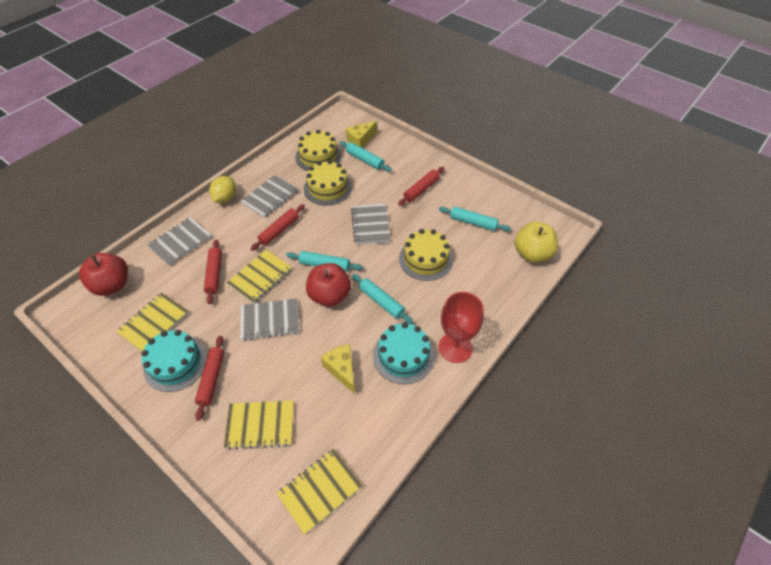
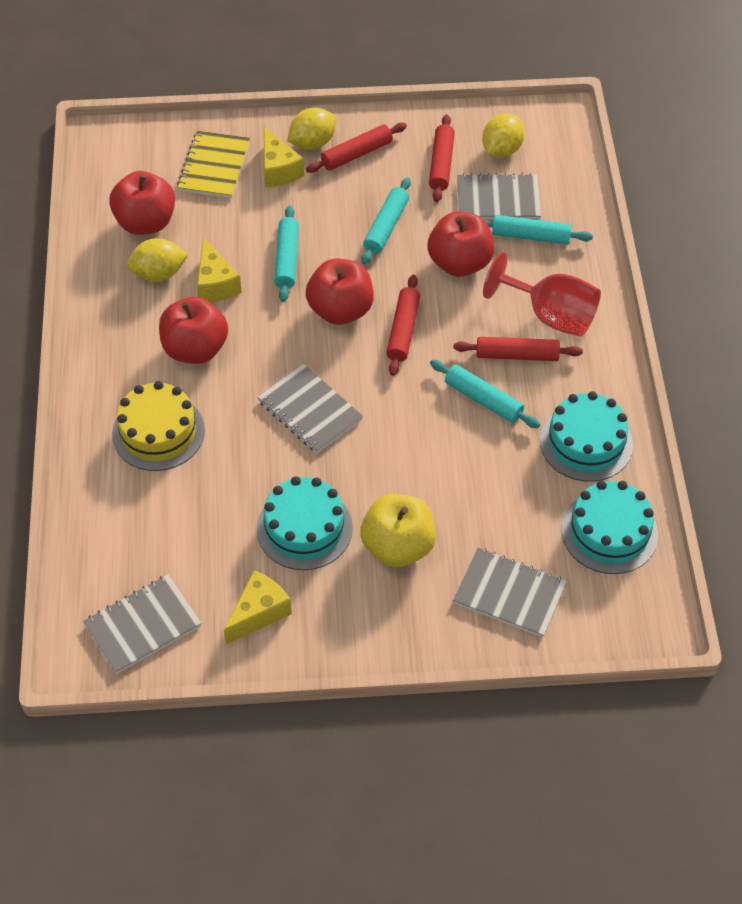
red apple: [79,253,128,296] [306,263,351,307] = 2 -> [109,171,175,235] [159,297,228,364] [306,259,374,325] [428,212,494,277] = 4
turquoise cake: [141,330,207,392] [373,322,435,384] = 2 -> [257,476,353,570] [540,391,633,482] [562,480,658,574] = 3
yellow cake: [295,130,341,171] [304,160,352,205] [399,229,453,281] = 3 -> [112,381,205,471] = 1
yellow cheese: [321,344,355,394] [346,121,377,148] = 2 -> [197,238,242,302] [224,570,292,645] [264,127,304,188] = 3
yellow lemon: [209,176,236,203] = 1 -> [126,238,188,282] [287,108,337,150] [482,114,525,157] = 3
yellow notebook: [116,293,189,351] [224,401,294,450] [226,250,292,303] [276,449,362,535] = 4 -> [177,131,250,198] = 1

